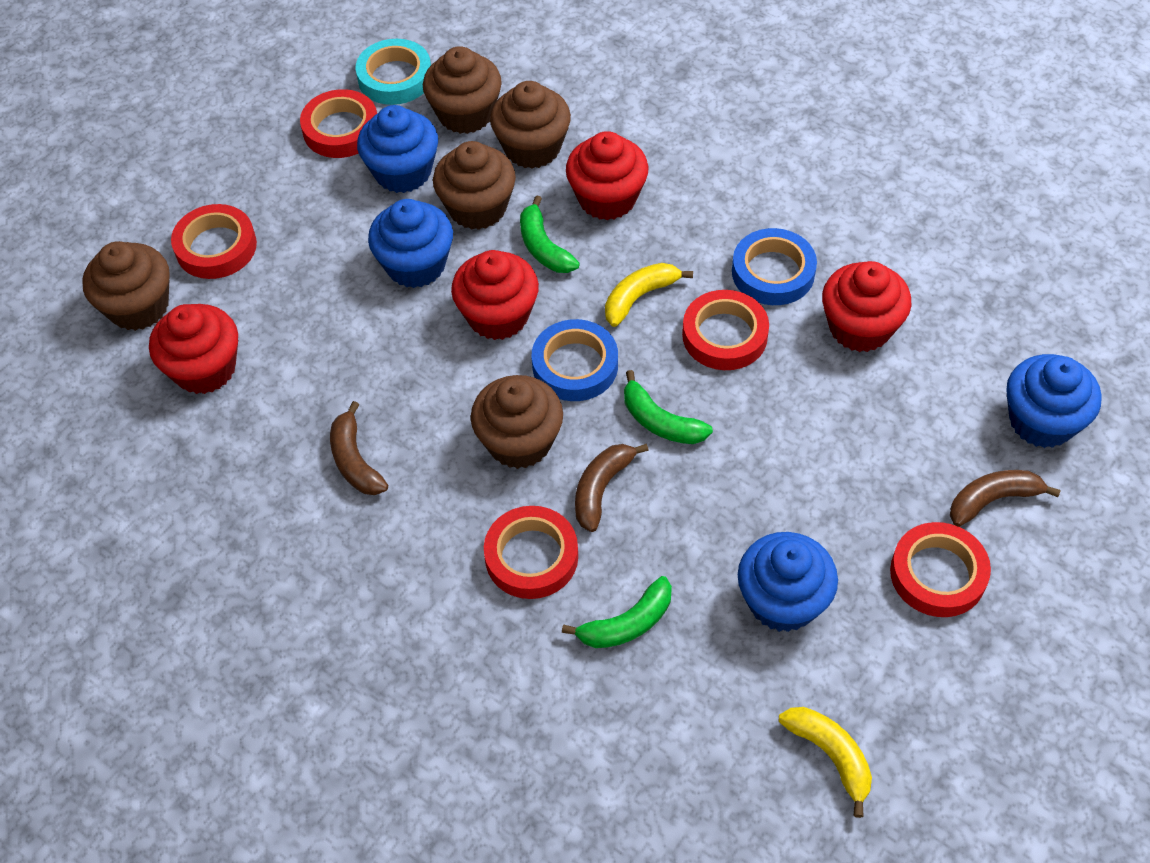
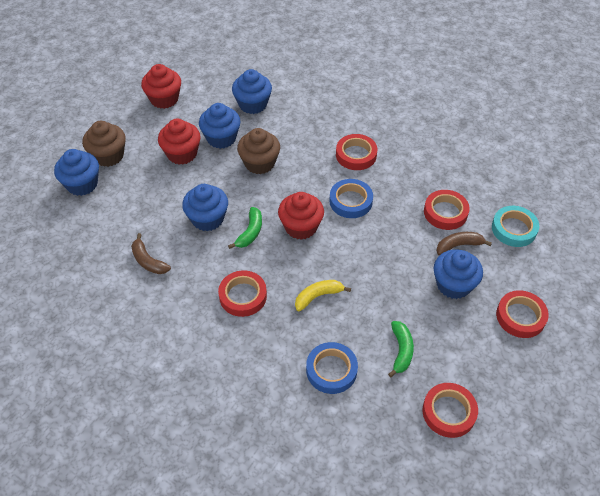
blue cupcake: [357,105,438,193] [368,199,453,288] [738,532,838,632] [1006,354,1102,448] = 4 -> [54,149,99,196] [182,184,228,231] [199,103,241,149] [232,69,272,114] [434,249,483,299] = 5
brown banana: [330,401,388,495] [575,444,649,532] [950,470,1061,527] = 3 -> [131,233,171,274] [436,232,492,256] = 2
brown cupcake: [82,241,170,331] [423,46,502,134] [433,141,516,230] [471,375,563,469] [490,81,571,169] = 5 -> [82,121,126,167] [237,128,280,174] = 2
green banana: [520,195,580,273] [562,576,672,648] [624,370,713,444] = 3 -> [228,207,262,249] [388,321,414,378] = 2
red cupcake: [149,304,238,394] [451,250,539,340] [566,131,648,220] [822,261,911,352] = 4 -> [141,64,181,109] [158,119,201,165] [278,192,324,240] = 3
yellow banana: [605,263,693,327] [779,707,872,818] = 2 -> [295,280,351,312] = 1

